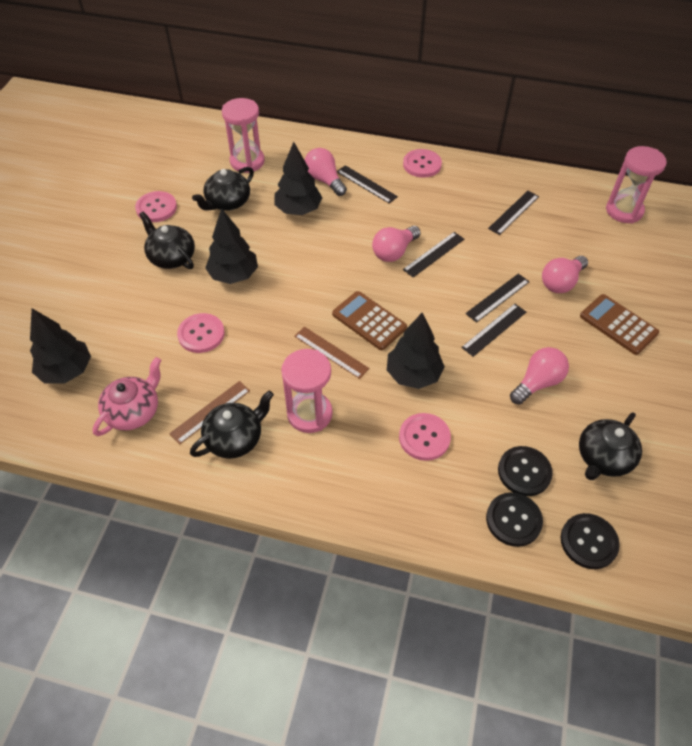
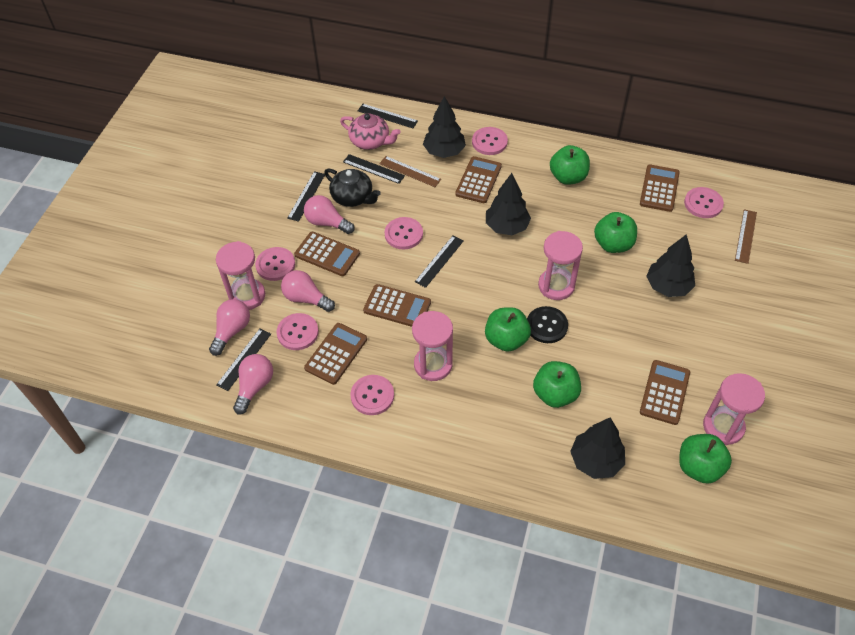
black button: [486,492,543,547] [498,446,553,496] [561,513,620,569] = 3 -> [527,306,568,343] = 1
black teapot: [139,211,195,269] [190,390,274,459] [192,167,254,211] [579,412,642,480] = 4 -> [324,169,381,207] = 1
brown calculator: [332,291,407,350] [580,294,659,355] = 2 -> [294,232,360,276] [304,323,367,385] [363,284,431,327] [455,156,502,203] [640,164,680,212] [640,360,690,425] = 6
green apple: none = 0 -> [485,307,531,352] [533,361,581,408] [550,145,590,185] [594,212,637,253] [679,434,732,484] = 5
pink button: [135,191,177,222] [177,313,225,353] [399,413,451,461] [403,149,442,178] = 4 -> [255,247,295,281] [276,313,319,350] [350,375,394,415] [385,217,423,250] [472,127,508,155] [684,187,724,218] = 6
pink hourglass: [222,98,265,173] [281,349,333,433] [606,146,667,223] = 3 -> [216,241,265,310] [412,311,453,381] [538,231,583,300] [703,373,765,445] = 4

